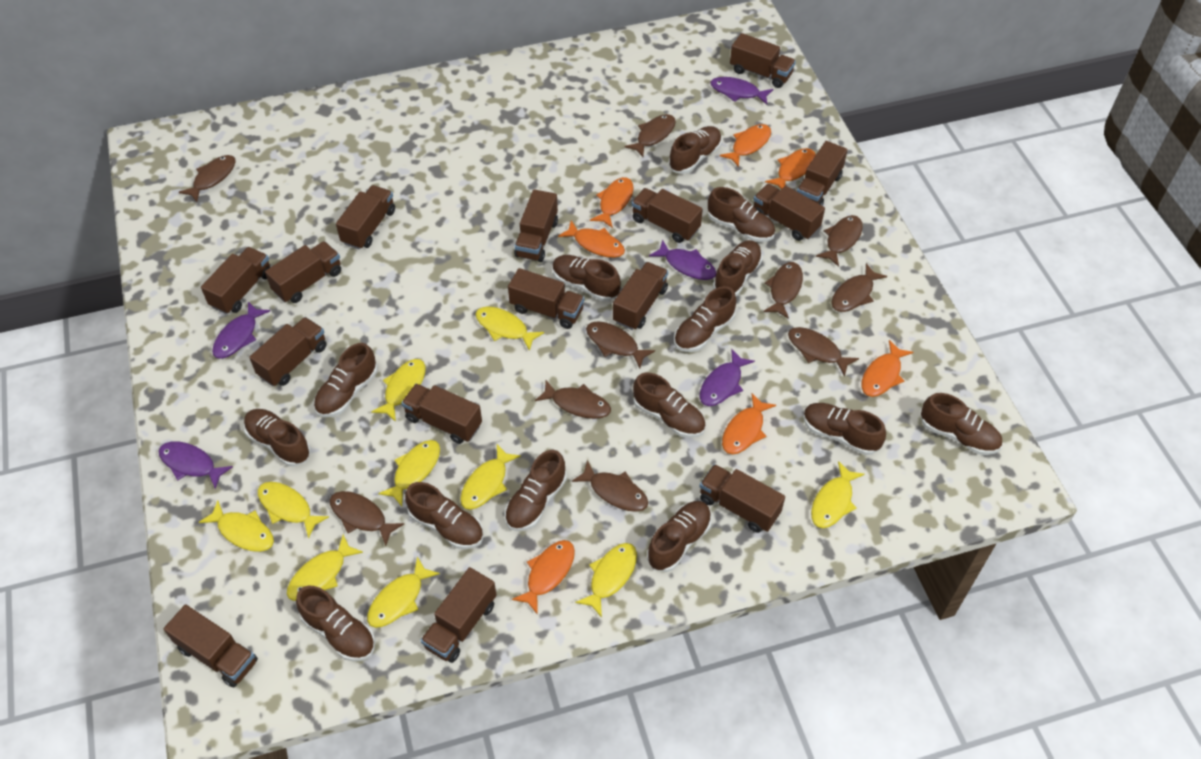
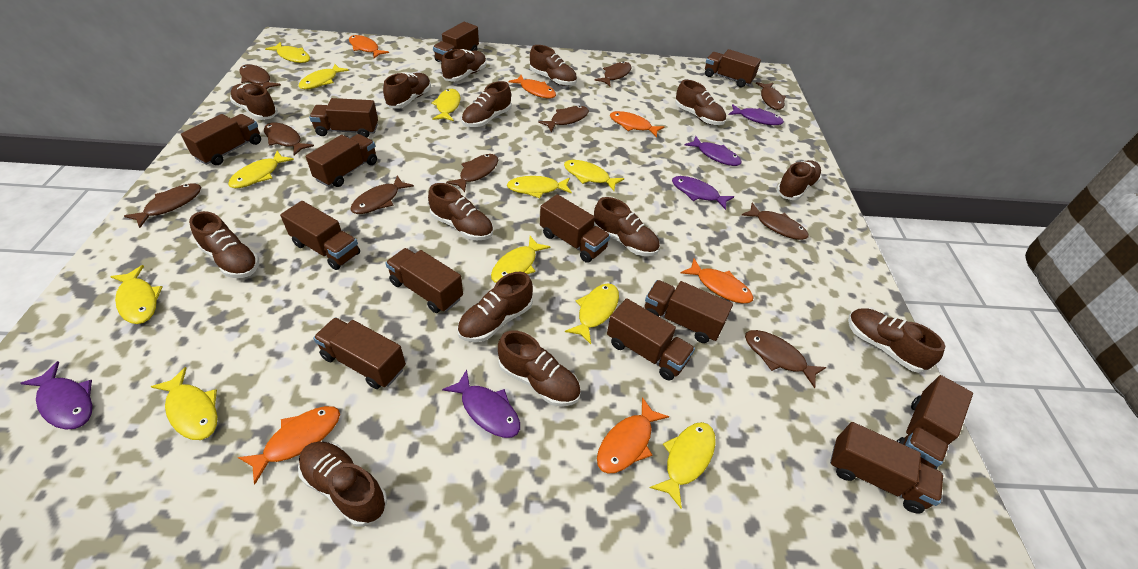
brown truck: [164,604,258,687] [201,247,270,314] [249,317,327,387] [265,241,341,303] [336,185,395,250] [402,384,482,444] [421,567,496,663] [508,268,584,329] [514,189,558,262] [613,262,668,330] [632,188,703,243] [699,464,785,533] [730,33,796,88] [753,184,825,241] [797,141,848,206] = 15 -> [181,114,261,165] [280,201,360,270] [306,134,377,187] [309,98,378,138] [313,317,406,389] [386,248,463,313] [433,22,479,62] [540,194,610,263] [607,298,695,381] [645,280,733,343] [705,49,761,88] [830,422,943,513] [896,375,973,469] = 13
orange fish: [512,540,575,615] [558,220,625,258] [590,177,634,228] [720,124,771,167] [722,393,776,455] [765,148,816,189] [862,340,913,397] = 7 -> [238,406,340,485] [349,35,389,58] [508,75,556,99] [597,397,669,474] [610,111,664,137] [681,259,754,304] = 6
yellow fish: [198,500,274,552] [258,482,329,538] [287,534,363,601] [367,557,440,628] [371,359,426,422] [378,440,440,507] [460,444,521,510] [475,306,544,351] [575,543,637,618] [811,461,865,528] = 10 -> [110,265,163,324] [150,367,217,440] [228,151,294,188] [265,42,310,63] [299,64,349,89] [431,89,460,121] [491,236,550,283] [507,176,572,198] [564,160,624,191] [565,283,619,344] [650,422,716,509] = 11

